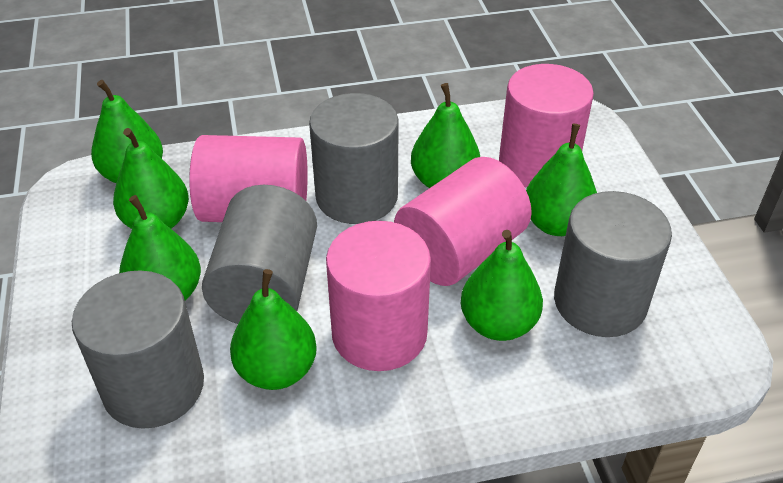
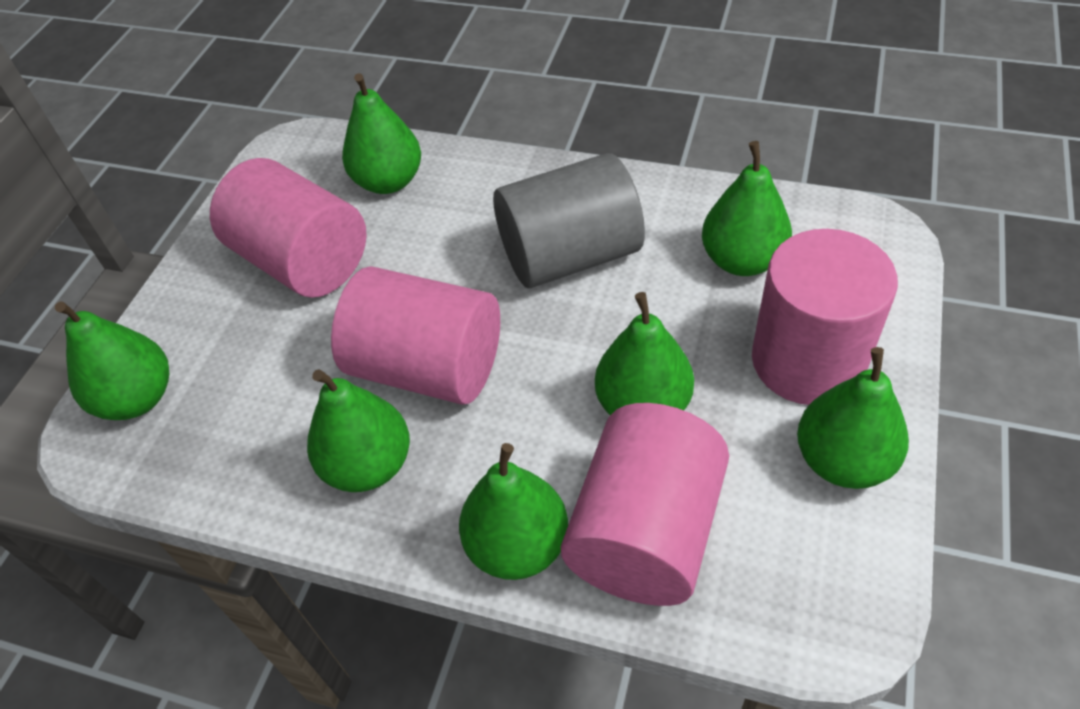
grey cylinder: [72,270,204,429] [202,185,317,324] [309,93,399,224] [554,191,672,337] = 4 -> [493,153,645,288] = 1

